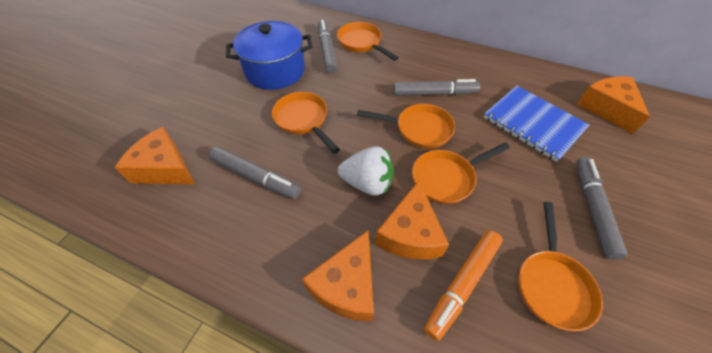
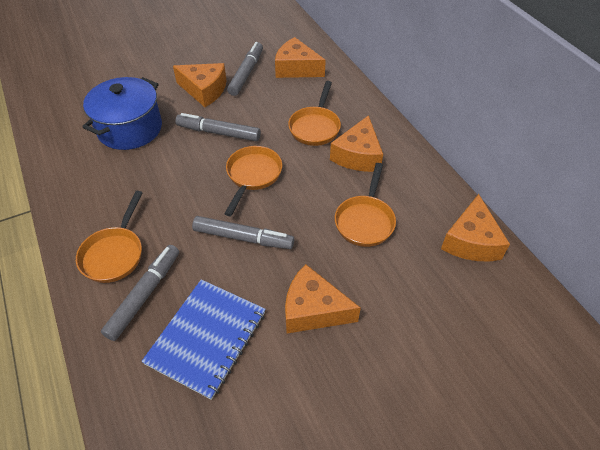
orange cheese: [115,127,195,185] [302,231,374,321] [375,180,449,259] [577,76,650,134] = 4 -> [173,63,227,107] [275,37,326,78] [285,264,361,333] [330,115,383,172] [441,194,510,261] = 5
orange marker: [424,230,503,341] = 1 -> none = 0
orange pan: [272,92,340,153] [337,22,399,61] [357,104,455,149] [412,143,510,204] [518,202,603,331] = 5 -> [76,191,143,283] [224,146,282,216] [288,81,341,146] [335,163,396,247] = 4
white strawberry: [338,146,394,196] = 1 -> none = 0

